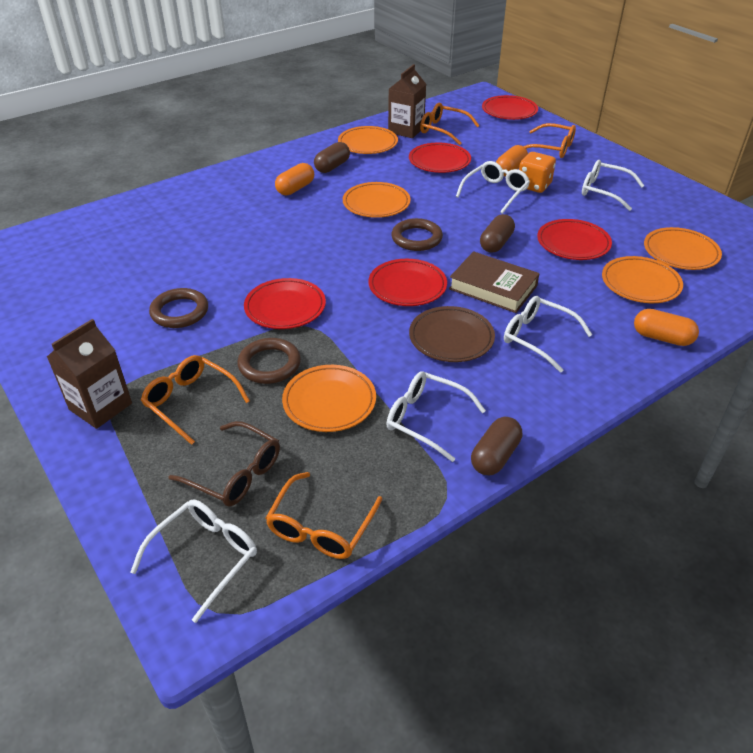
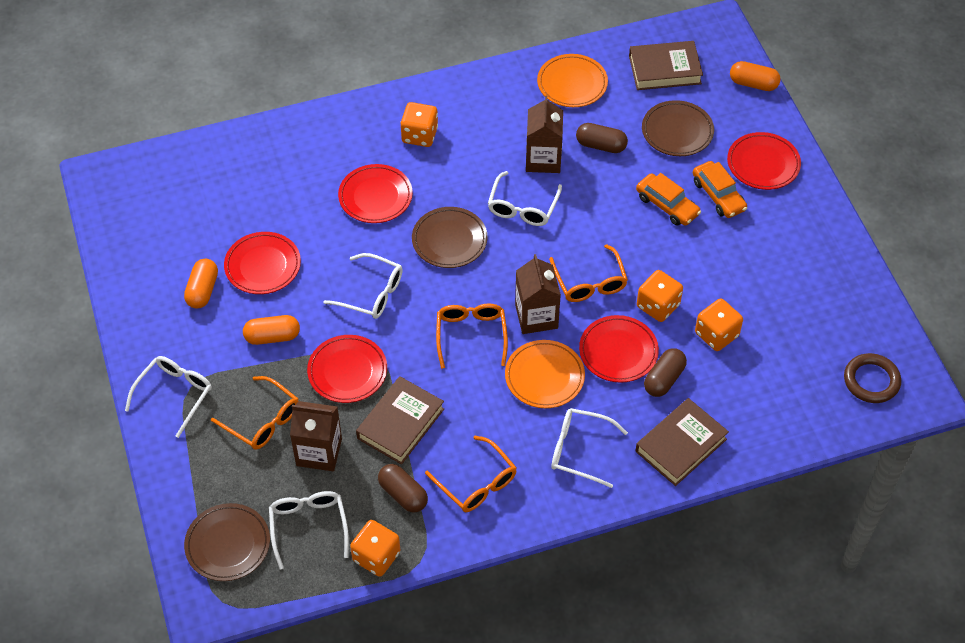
brown book: [449,251,540,313] = 1 -> [356,376,444,465] [629,41,703,90] [635,398,729,486] = 3
brown carton: [47,319,132,429] [388,64,426,138] = 2 -> [290,401,342,471] [515,254,561,334] [526,96,563,173] = 3
brown glasses: [168,421,280,507] = 1 -> none = 0
brown plate: [409,306,495,362] = 1 -> [184,503,270,581] [412,207,487,268] [642,100,714,156] = 3
brown ring: [149,288,208,328] [237,338,301,384] [391,218,443,251] = 3 -> [844,353,901,403] = 1
orange car: none = 0 -> [636,173,701,226] [693,161,747,218] = 2
orange dice: [519,152,556,193] = 1 -> [350,520,401,577] [400,102,438,147] [637,270,683,322] [695,298,743,351] = 4
orange plate: [282,365,376,432] [338,126,398,154] [343,182,411,218] [602,256,683,303] [644,227,722,270] = 5 -> [505,340,585,408] [537,54,608,107] = 2

